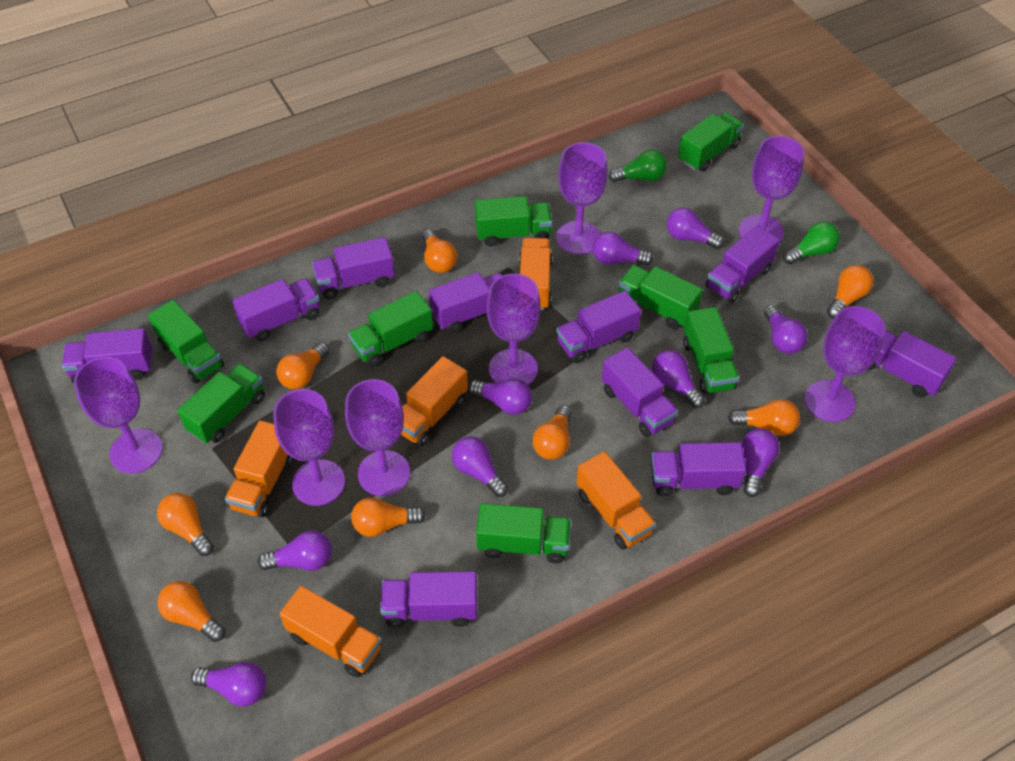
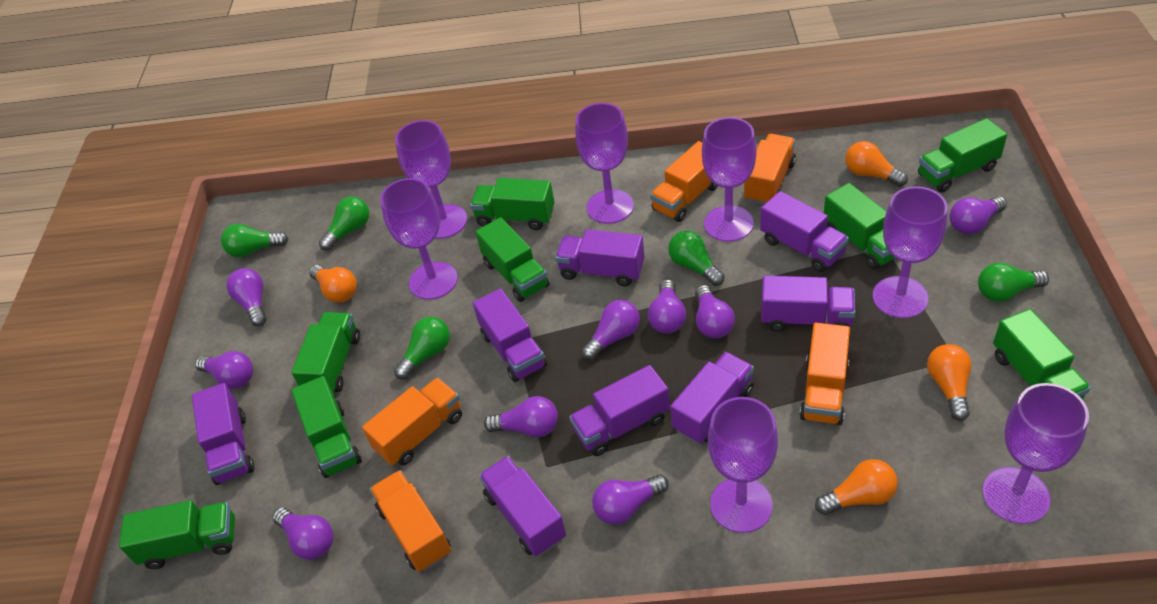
green light bulb: [608,150,667,182] [783,221,840,264] = 2 -> [221,224,288,257] [319,197,369,251] [394,317,450,380] [668,231,725,286] [978,263,1049,302] = 5
orange light bulb: [157,493,214,556] [157,581,225,642] [276,342,329,389] [351,497,426,537] [422,229,457,273] [533,405,572,460] [728,399,800,436] [827,265,874,318] = 8 -> [309,265,357,303] [815,459,898,515] [845,141,908,187] [927,344,972,421] = 4
purple truck: [62,328,152,383] [232,278,320,341] [312,237,395,299] [380,571,477,628] [429,272,503,333] [556,291,641,363] [602,347,678,437] [651,442,746,497] [706,225,780,303] [868,330,957,398] = 10 -> [192,383,254,485] [473,288,547,382] [479,456,566,557] [555,229,645,286] [569,365,670,456] [670,352,754,444] [760,191,849,272] [761,275,855,332] = 8

